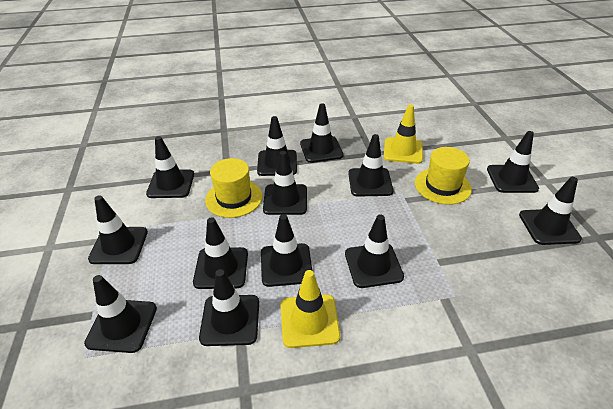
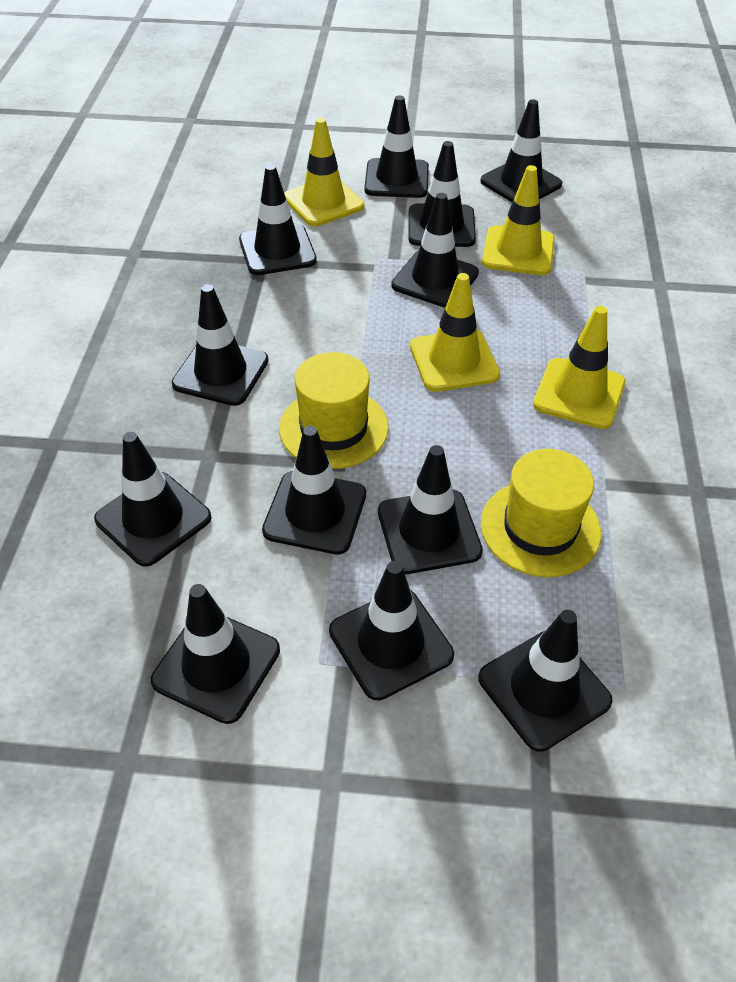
black traffic cone: [84,275,157,353] [88,195,148,264] [146,136,194,198] [193,217,248,289] [199,269,259,346] [257,116,297,176] [261,214,312,287] [263,151,307,215] [300,103,344,163] [345,214,404,288] [348,134,393,197] [487,131,539,193] [519,177,582,245] = 13 -> [94,432,212,567] [151,584,280,724] [172,284,269,406] [239,164,317,275] [262,426,366,555] [329,561,454,701] [364,95,429,198] [378,445,483,574] [391,193,479,308] [408,141,476,247] [478,610,613,752] [480,99,562,202] = 12
yellow traffic cone: [281,270,340,348] [384,104,423,164] = 2 -> [284,118,364,226] [410,273,500,392] [482,165,555,275] [533,306,625,429] = 4

